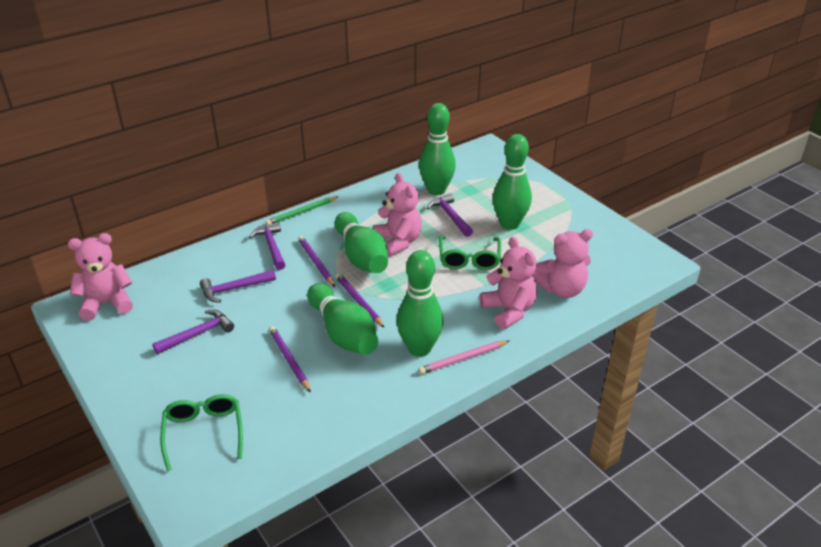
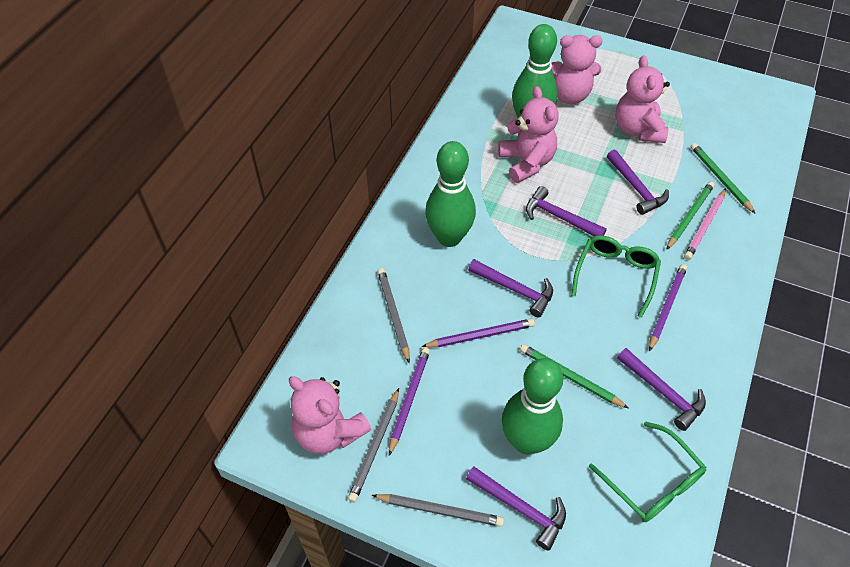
green bowling pin: [307,283,378,355] [335,212,388,273] [397,250,443,357] [419,103,456,195] [493,134,532,230] = 5 -> [425,141,476,247] [502,358,563,454] [512,24,557,118] = 3
green pencil: [266,196,339,225] = 1 -> [520,344,628,408] [666,182,715,250] [691,143,756,214] = 3
grey pencil: none = 0 -> [348,388,399,502] [372,494,504,527] [377,268,410,364] = 3
purple hammer: [152,310,234,354] [200,270,276,303] [249,222,286,270] [427,193,473,237] = 4 -> [466,466,566,551] [468,259,553,317] [526,186,607,236] [607,150,669,215] [617,348,706,431] = 5

